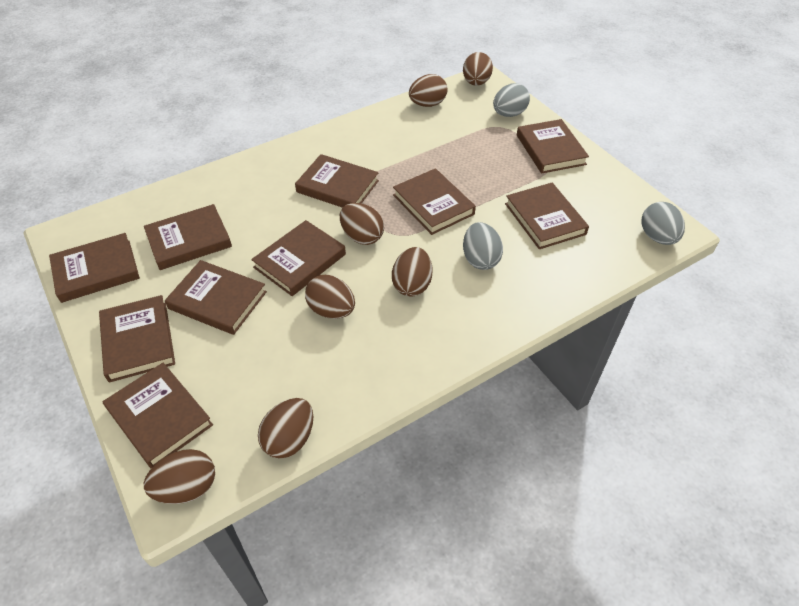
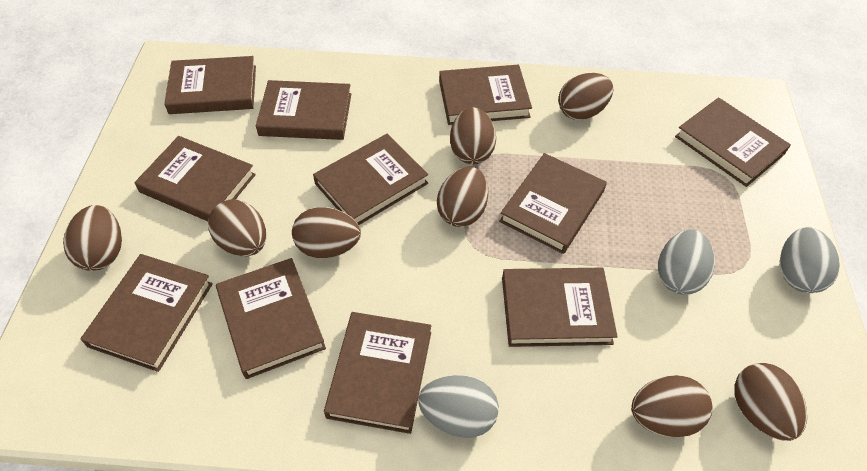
brown book: [49,233,140,303] [99,295,175,383] [103,363,213,468] [144,204,232,270] [165,260,267,335] [251,220,346,296] [295,154,379,208] [393,168,476,235] [505,183,589,249] [517,119,589,174] = 10 -> [80,254,213,372] [134,136,256,221] [164,56,256,114] [216,258,326,379] [256,80,351,140] [313,134,428,225] [324,312,431,434] [439,65,532,125] [499,153,607,254] [502,268,618,347] [675,97,791,187] = 11
brown egg: [144,449,215,504] [258,398,313,458] [305,275,355,319] [340,203,384,245] [392,247,432,297] [409,74,447,107] [463,52,493,86] = 7 -> [63,205,122,271] [208,199,266,256] [292,207,361,258] [437,167,488,227] [450,107,496,165] [558,73,614,120] [631,375,712,437] [734,363,807,441] = 8

